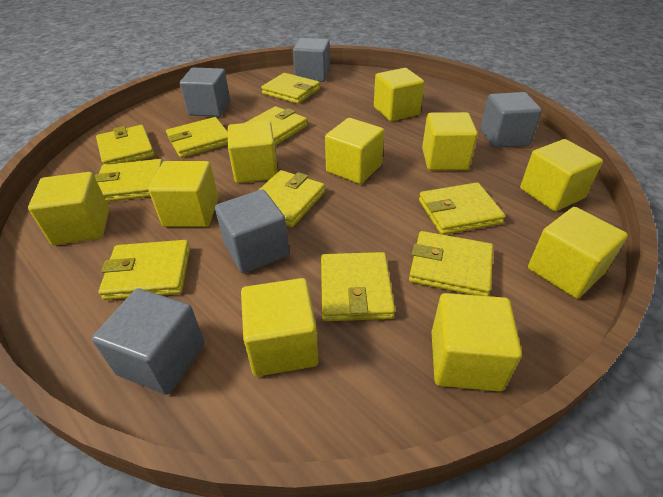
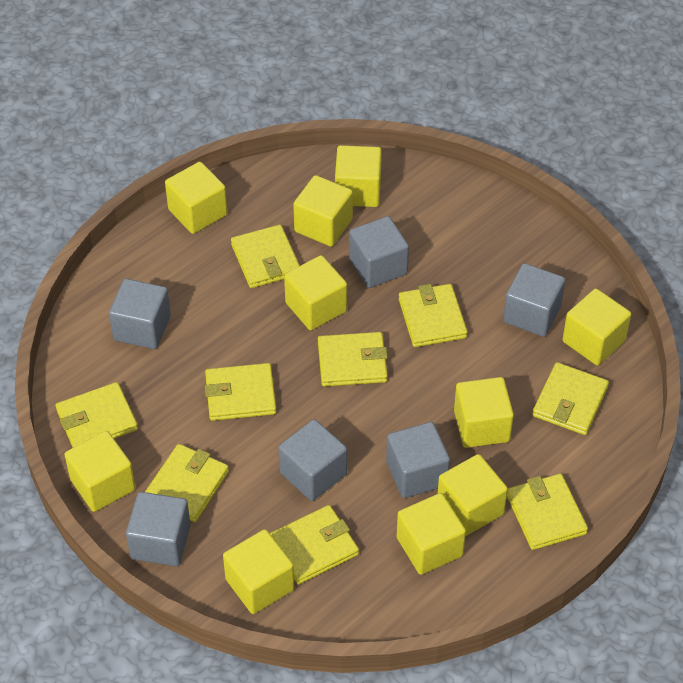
grey cube: [92,288,205,395] [180,68,230,117] [215,189,289,273] [293,38,330,82] [480,92,542,148] = 5 -> [109,279,171,349] [126,492,191,566] [279,419,347,501] [349,216,409,288] [386,422,450,498] [503,263,565,337] = 6
yellow wallet: [95,159,162,202] [96,125,155,165] [98,240,190,300] [166,117,228,158] [245,106,307,146] [259,170,325,227] [261,73,320,104] [321,252,395,321] [409,231,493,296] [419,182,505,235] = 10 -> [56,382,138,447] [145,444,229,522] [205,363,276,421] [231,225,300,288] [270,505,359,584] [318,332,388,387] [399,284,468,347] [507,474,588,550] [532,362,609,435] = 9

